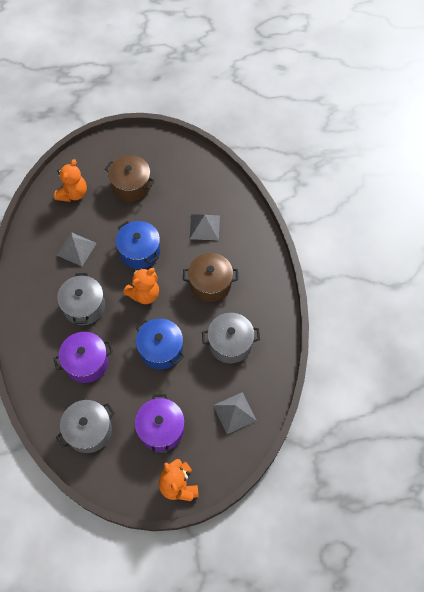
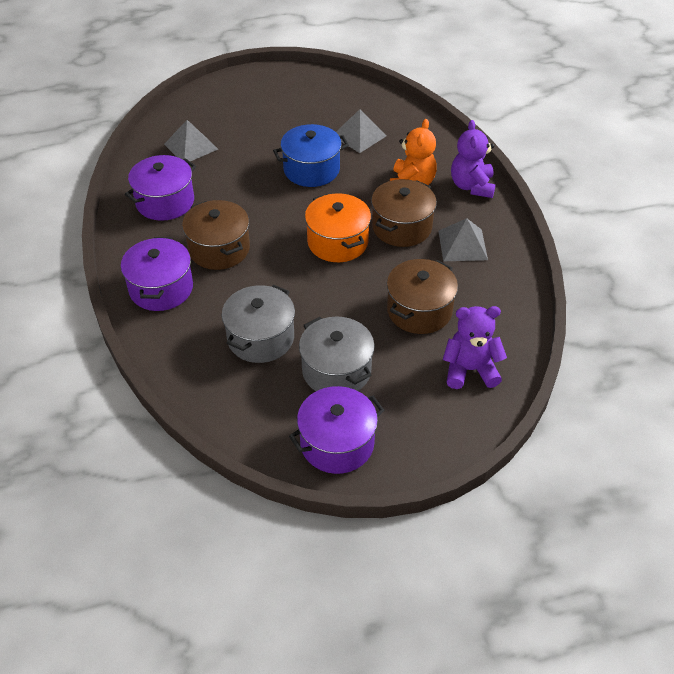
blue pot: [116,221,160,269] [135,319,184,370] = 2 -> [273,124,349,187] = 1
brown pot: [105,155,155,202] [183,253,238,302] = 2 -> [182,200,250,270] [371,179,437,247] [387,259,458,334] = 3
grey pot: [56,400,115,453] [57,273,105,325] [202,313,260,363] = 3 -> [222,285,295,363] [299,317,375,391] = 2
orange pot: none = 0 -> [305,194,371,262] = 1
orange teddy bear: [54,159,87,202] [123,268,159,304] [159,459,199,501] = 3 -> [390,119,437,185] = 1
purple pot: [53,332,113,383] [135,394,185,454] = 2 -> [121,237,193,311] [125,155,196,221] [289,386,384,474] = 3
purple teddy bear: none = 0 -> [443,306,507,389] [451,120,496,198] = 2

